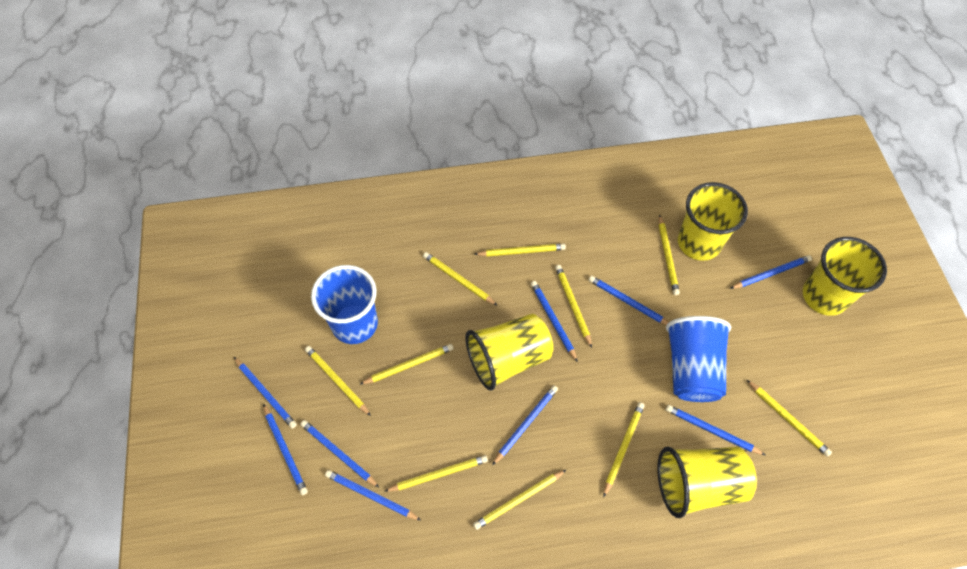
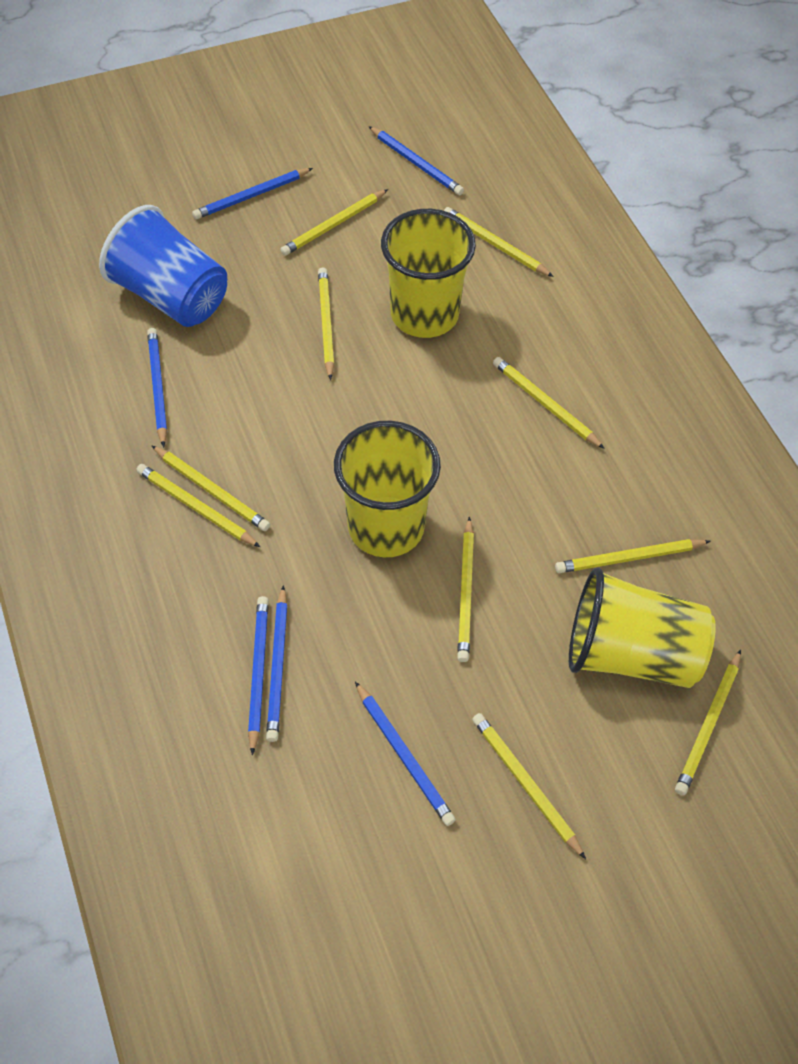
blue cup: [311,265,378,344] [666,316,731,402] = 2 -> [99,205,227,327] = 1
blue pencil: [234,357,297,429] [263,404,308,495] [300,420,379,488] [325,470,421,520] [492,385,558,465] [531,281,578,362] [589,275,669,325] [666,405,765,455] [730,255,812,289] = 9 -> [147,328,167,447] [192,168,313,219] [248,596,269,755] [266,585,288,742] [355,682,456,826] [369,126,464,195] = 6
yellow cup: [465,314,553,391] [657,447,757,518] [678,182,748,261] [803,237,887,316] = 4 -> [334,421,441,557] [381,209,476,338] [569,567,716,688] = 3

